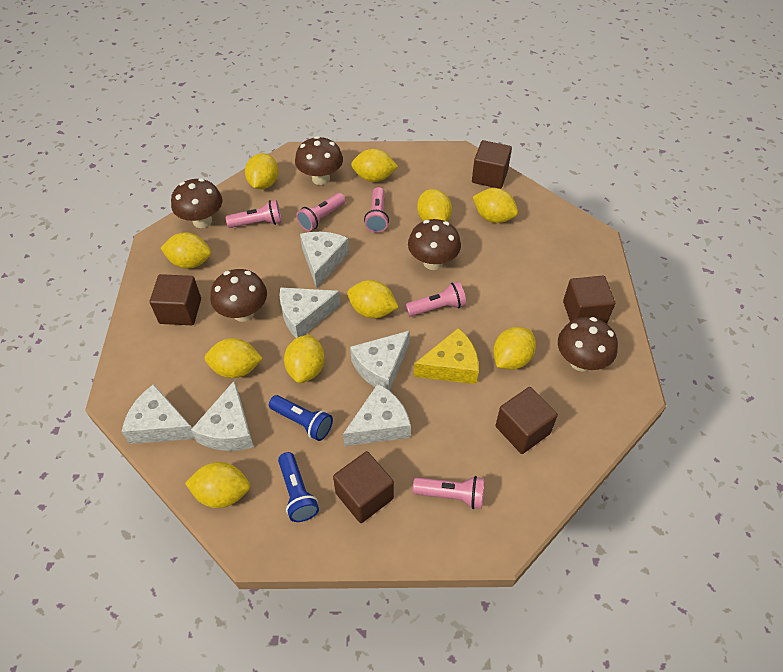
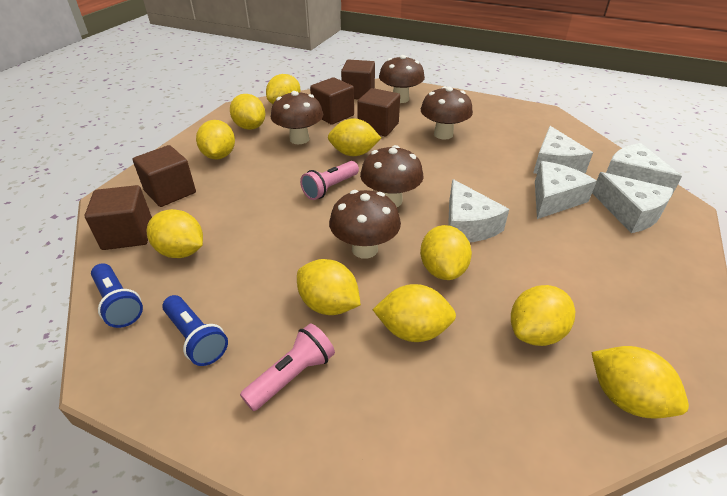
pink flashlight: [226,200,282,228] [296,193,346,231] [364,187,389,233] [405,281,466,317] [413,476,484,509] = 5 -> [240,323,335,411] [300,161,359,200] = 2
white cheese: [122,384,195,444] [191,380,254,451] [280,287,341,338] [300,232,349,288] [343,384,411,446] [350,331,410,391] = 6 -> [448,179,509,242] [533,126,593,174] [535,161,597,219] [592,172,673,233] [606,143,682,195] = 5
yellow cheese: [414,328,479,384] = 1 -> none = 0

